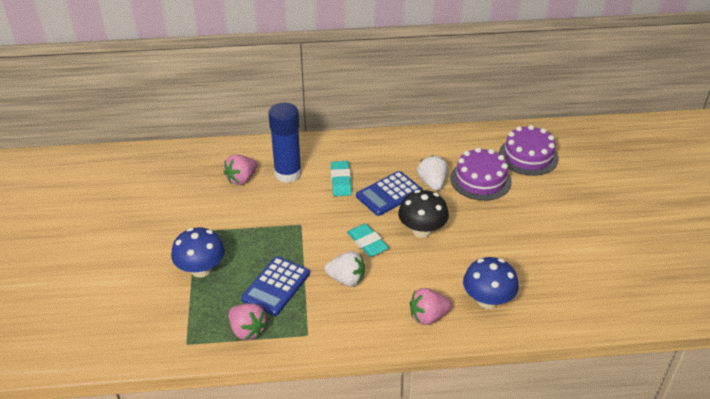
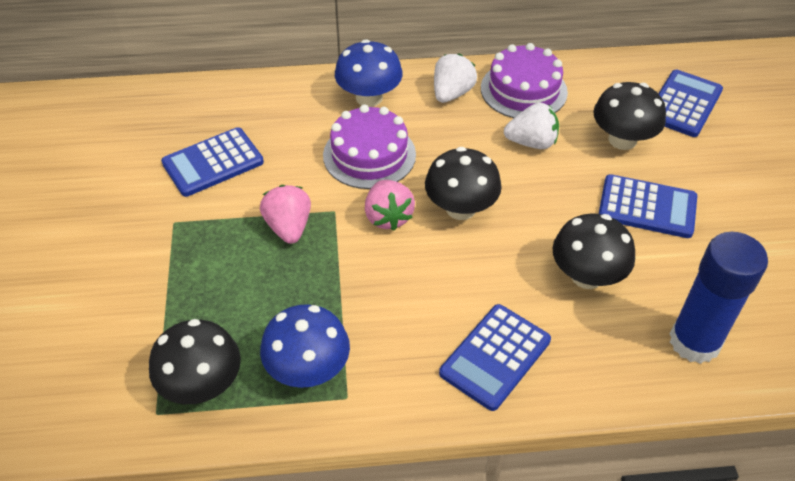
black mushroom: [398,190,449,238] = 1 -> [149,319,241,404] [425,147,502,220] [552,213,635,289] [593,82,666,150] = 4
blue calculator: [241,256,310,316] [356,171,422,216] = 2 -> [161,127,264,197] [439,304,551,411] [599,174,697,238] [658,70,723,137] = 4
pink strawberry: [223,155,257,185] [229,303,268,340] [410,288,452,325] = 3 -> [260,185,311,244] [365,180,415,231] = 2
turquoise eraser: [331,161,352,196] [347,223,389,257] = 2 -> none = 0

